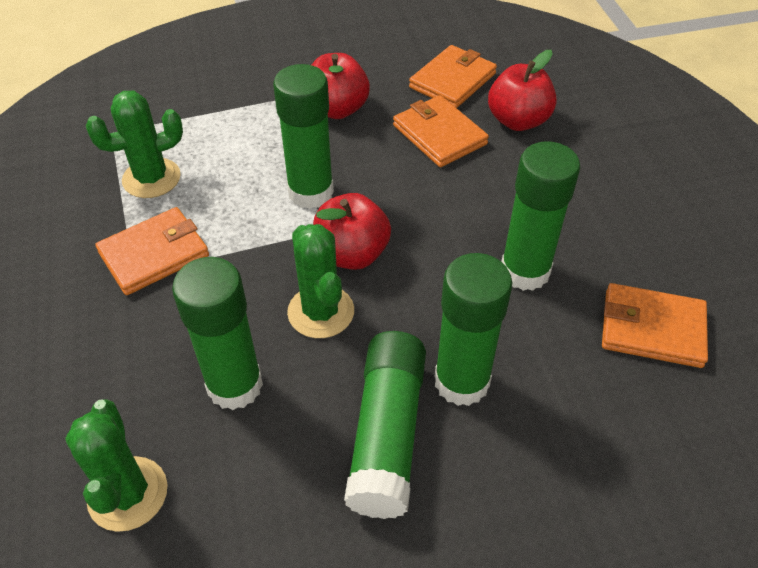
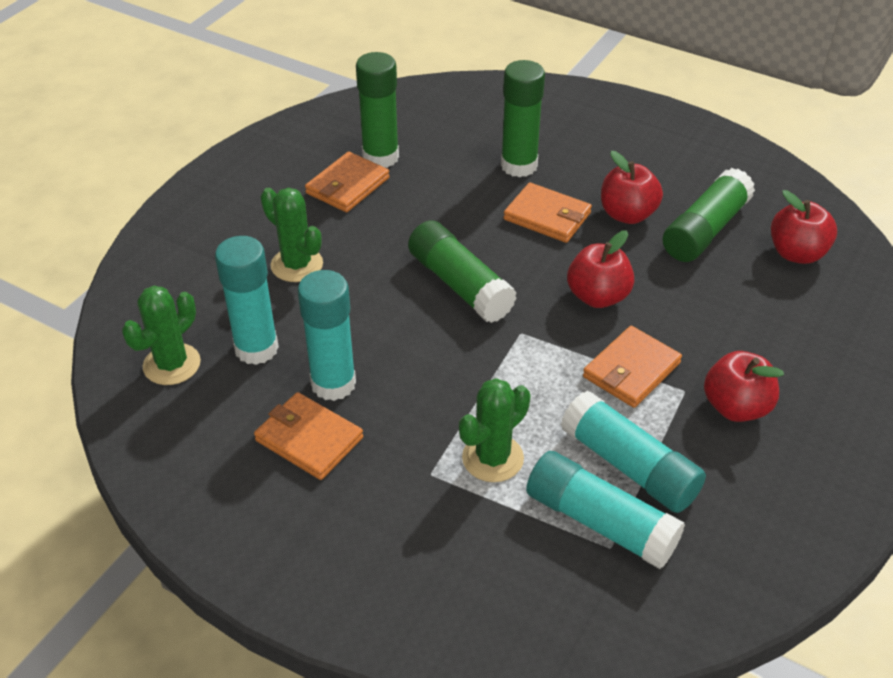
green glue stick: [172,257,263,410] [273,64,334,209] [344,331,426,519] [435,253,512,406] [501,141,580,291] = 5 -> [356,52,399,168] [408,220,517,323] [501,60,545,177] [663,168,755,262] = 4
red apple: [312,53,370,119] [313,193,391,270] [488,50,557,131] = 3 -> [567,230,634,308] [601,151,663,224] [704,351,784,422] [771,190,837,264] = 4
turquoise glue stick: none = 0 -> [215,236,279,365] [297,270,356,401] [526,451,685,569] [561,390,706,513] = 4

